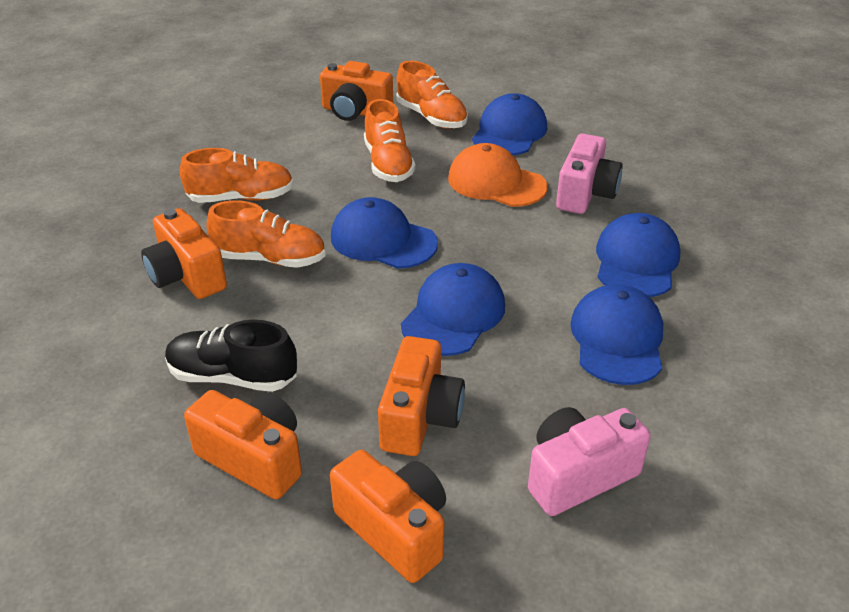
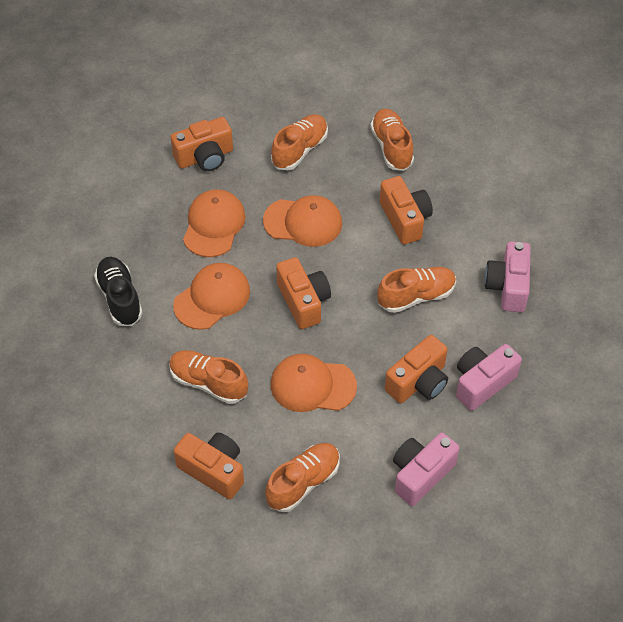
blue cap: [331,197,438,269] [401,263,505,356] [472,93,547,155] [570,284,663,385] [596,213,681,297] = 5 -> none = 0
orange cap: [448,143,548,207] = 1 -> [173,263,250,330] [183,189,246,257] [263,195,342,247] [271,354,357,412] = 4
orange shoe: [180,148,294,203] [206,200,326,268] [364,99,416,182] [397,61,468,129] = 4 -> [169,350,248,404] [265,443,340,512] [271,114,328,170] [370,109,414,171] [377,267,456,313] = 5
pink camera: [528,407,651,516] [556,134,623,214] = 2 -> [393,433,459,506] [456,344,522,411] [484,241,531,312] = 3

